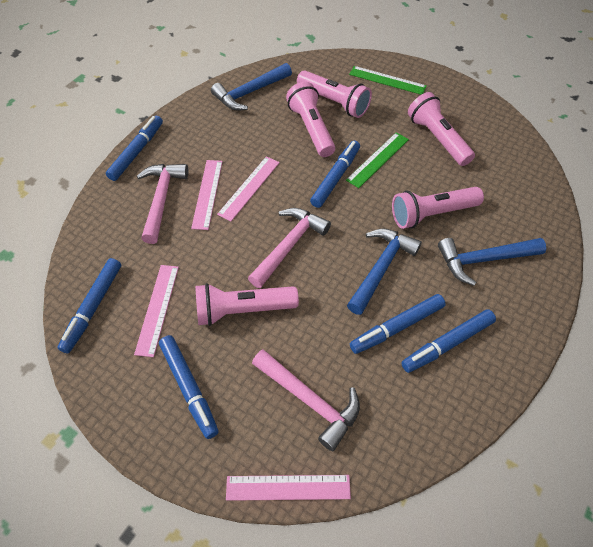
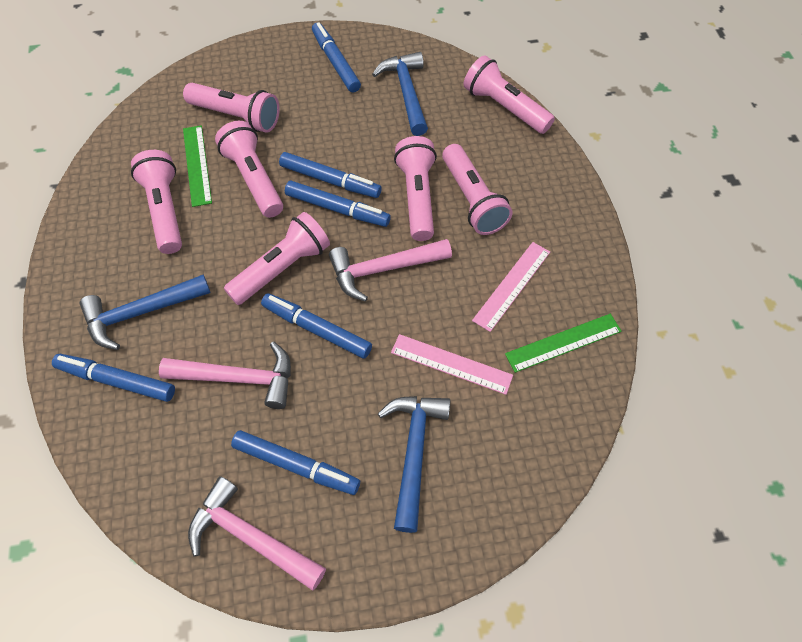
pink flashlight: [195,283,299,326] [286,82,335,157] [297,70,372,118] [392,187,484,229] [408,92,475,166] = 5 -> [131,150,182,254] [183,83,280,133] [215,121,283,218] [224,212,330,305] [394,136,437,241] [442,144,513,235] [463,55,555,134] = 7
pink ruler: [134,265,179,357] [191,160,223,230] [217,156,280,221] [226,475,351,501] = 4 -> [391,334,513,395] [472,242,550,332] = 2

